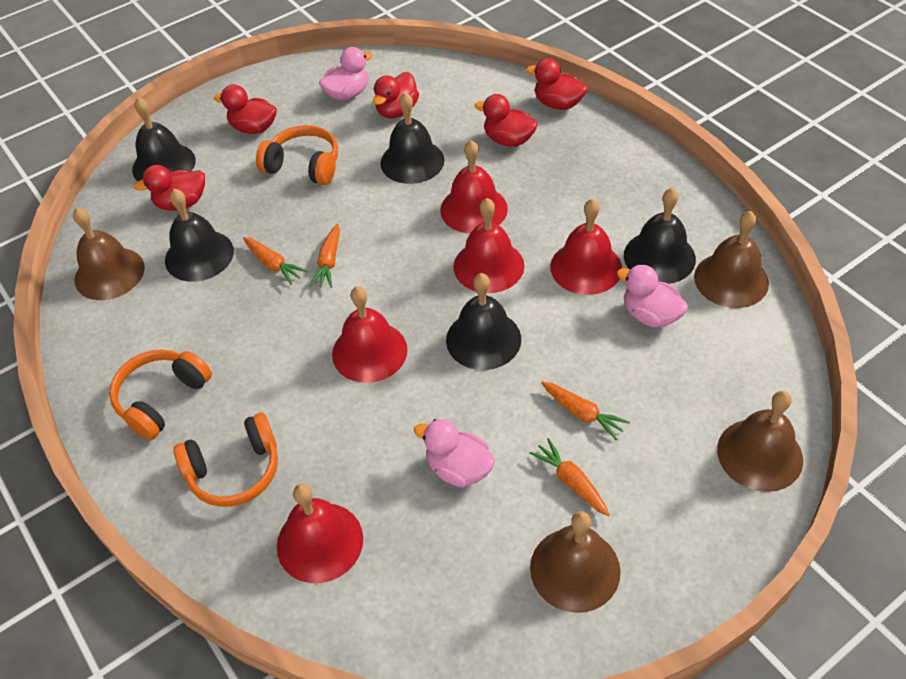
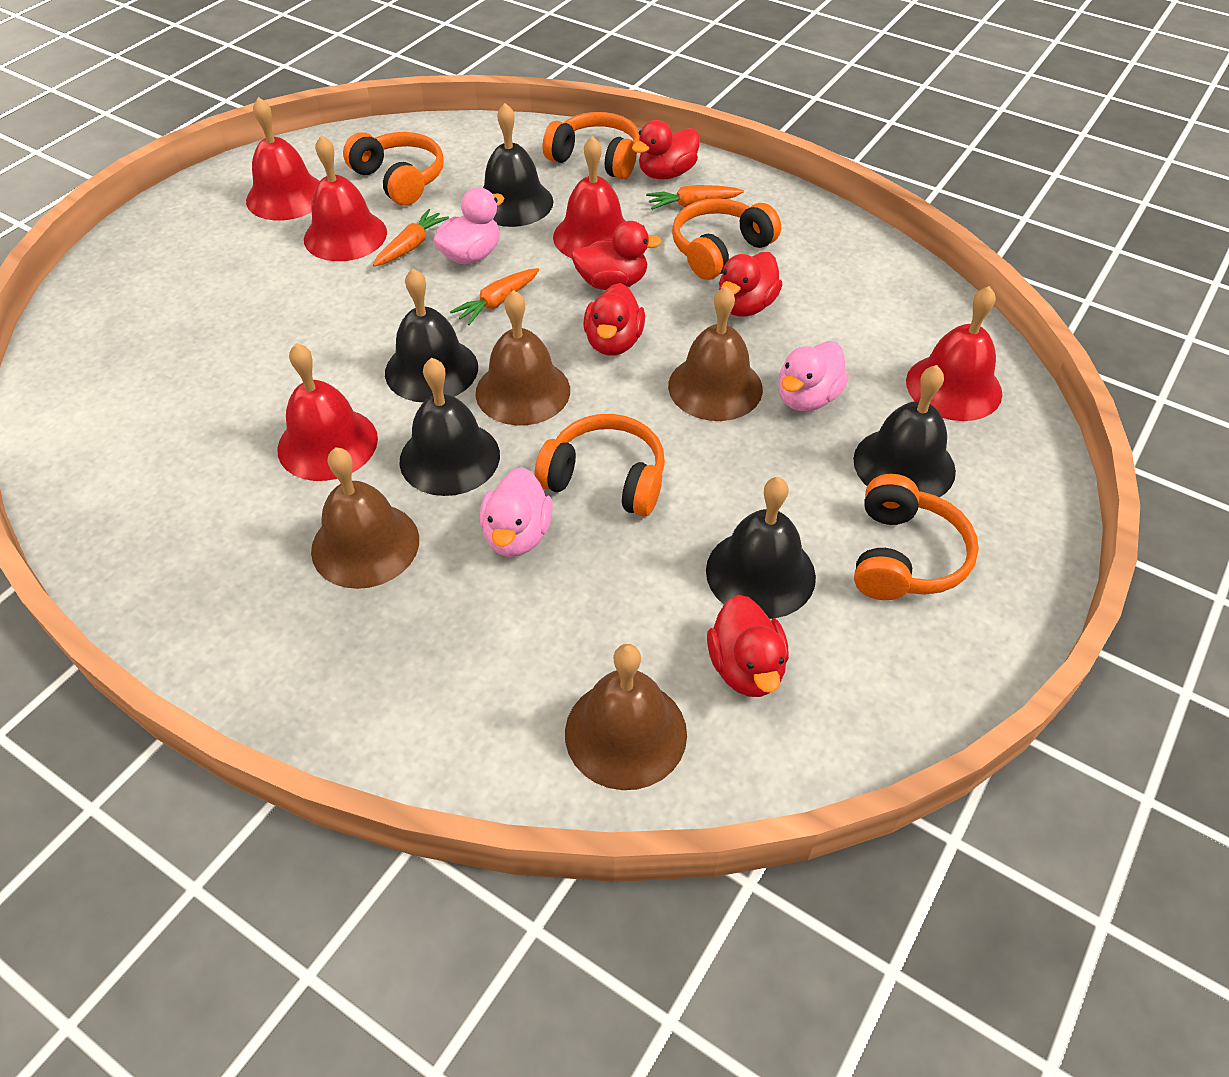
orange carrot: [243,237,307,285] [310,224,340,288] [529,438,610,516] [541,381,630,440] = 4 -> [373,209,449,266] [450,268,539,325] [646,185,744,210] = 3
orange headphones: [109,350,212,440] [173,413,278,507] [256,125,338,185] = 3 -> [343,132,444,206] [534,414,665,517] [543,112,640,180] [672,198,781,280] [854,474,979,600] = 5

